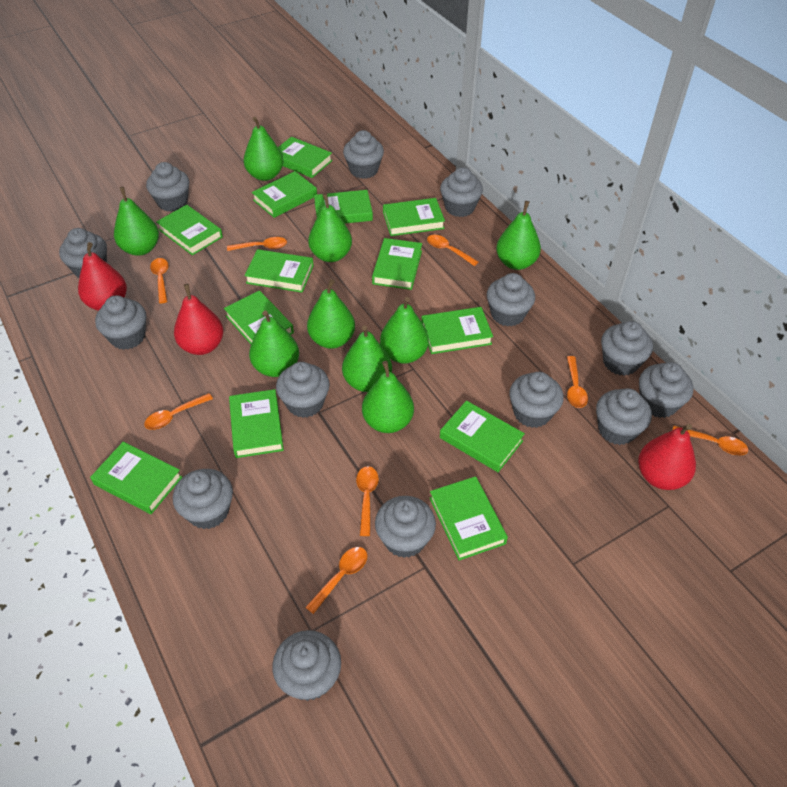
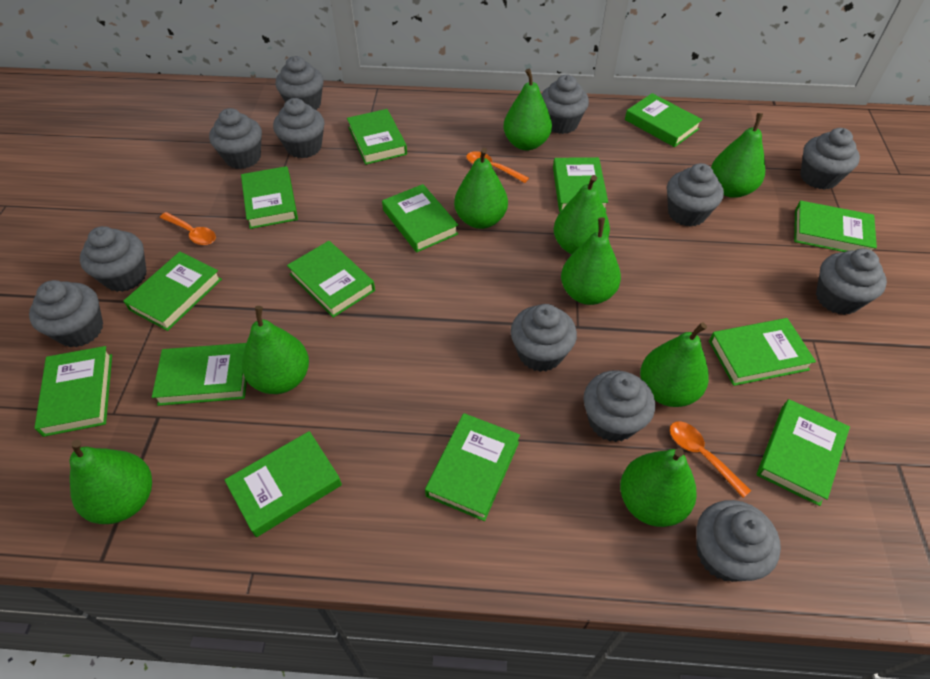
green book: [90,442,182,514] [156,205,223,255] [224,290,294,344] [229,389,284,458] [244,249,314,292] [252,171,317,218] [278,137,332,178] [314,190,373,223] [372,238,422,290] [383,198,445,236] [421,307,493,354] [429,476,508,560] [440,400,525,472] = 13 -> [34,346,112,437] [123,252,222,331] [152,343,247,406] [224,431,342,537] [241,166,298,229] [287,241,375,318] [347,109,407,165] [382,184,458,252] [425,413,520,521] [553,157,608,212] [625,93,702,147] [709,318,816,386] [757,399,850,506] [794,200,877,252] = 14
grey cupcake: [59,228,107,278] [95,295,146,350] [146,162,190,212] [173,469,233,529] [272,630,341,701] [276,362,330,418] [343,130,384,179] [375,496,436,558] [440,167,483,217] [487,273,535,327] [509,372,564,428] [596,388,652,445] [601,321,653,376] [639,362,693,418] = 14 -> [29,280,103,347] [80,226,147,292] [209,108,262,169] [273,98,324,158] [275,56,323,110] [511,304,577,372] [541,75,589,134] [583,370,655,442] [667,163,724,227] [697,500,781,582] [800,128,860,190] [816,249,887,315] = 12
orange spoon: [144,393,213,430] [150,258,169,303] [227,237,287,251] [305,547,367,614] [356,466,379,536] [427,235,479,266] [567,356,588,408] [673,426,748,456] = 8 -> [160,212,216,245] [466,151,529,183] [670,421,751,498] = 3
red pear: [78,242,127,311] [174,284,224,355] [638,424,696,490] = 3 -> none = 0

